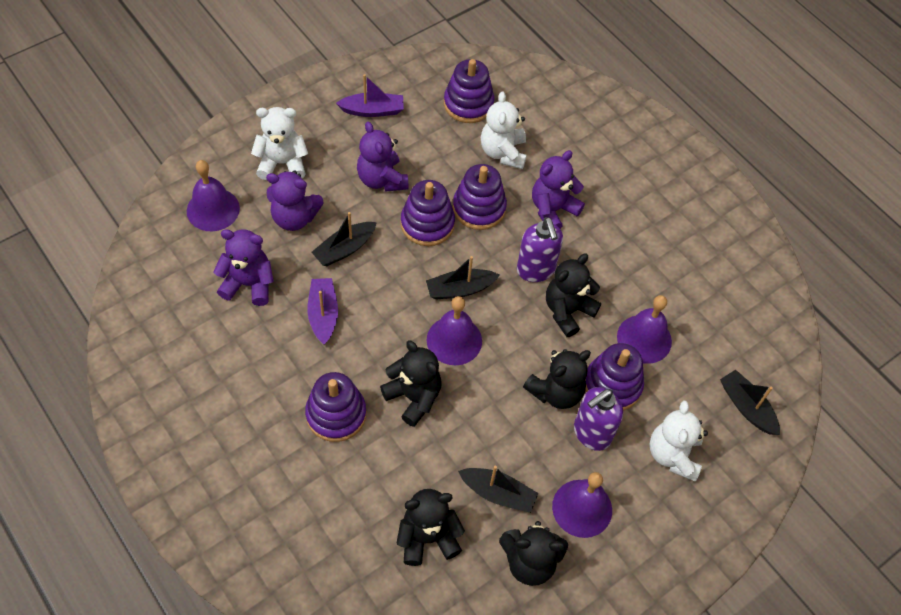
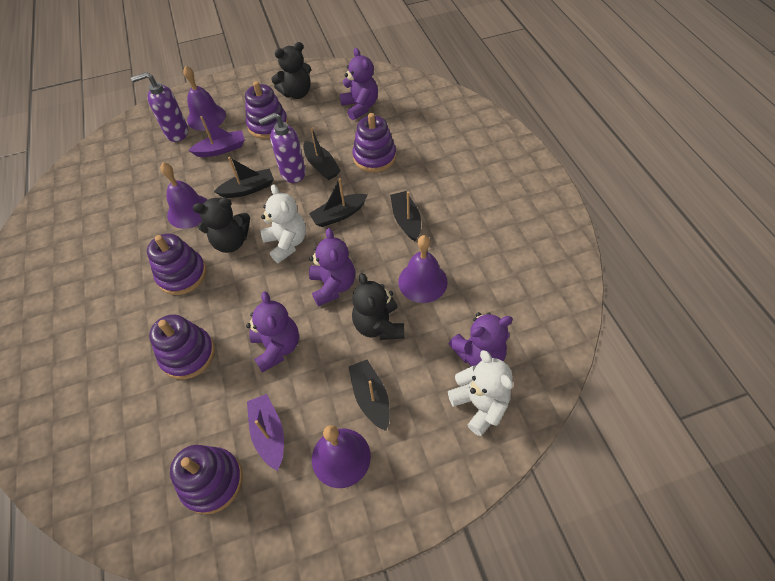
black boat: [312,212,377,266] [426,256,500,300] [458,466,539,513] [720,370,780,435] = 4 -> [214,157,274,198] [303,127,341,180] [309,178,367,227] [349,360,390,431] [390,191,421,241] = 5
black teddy bear: [380,340,442,427] [397,489,465,566] [499,521,568,586] [523,349,591,409] [546,253,601,337] = 5 -> [193,198,250,253] [271,42,311,99] [352,273,404,340] = 3
white teddy bear: [251,107,308,180] [481,91,527,169] [650,400,708,481] = 3 -> [260,184,306,263] [448,350,513,436] = 2

